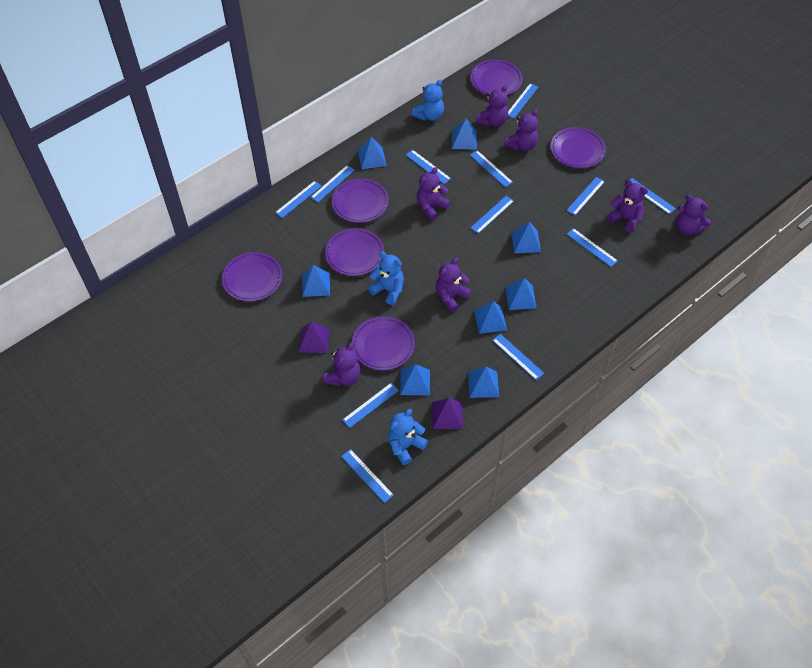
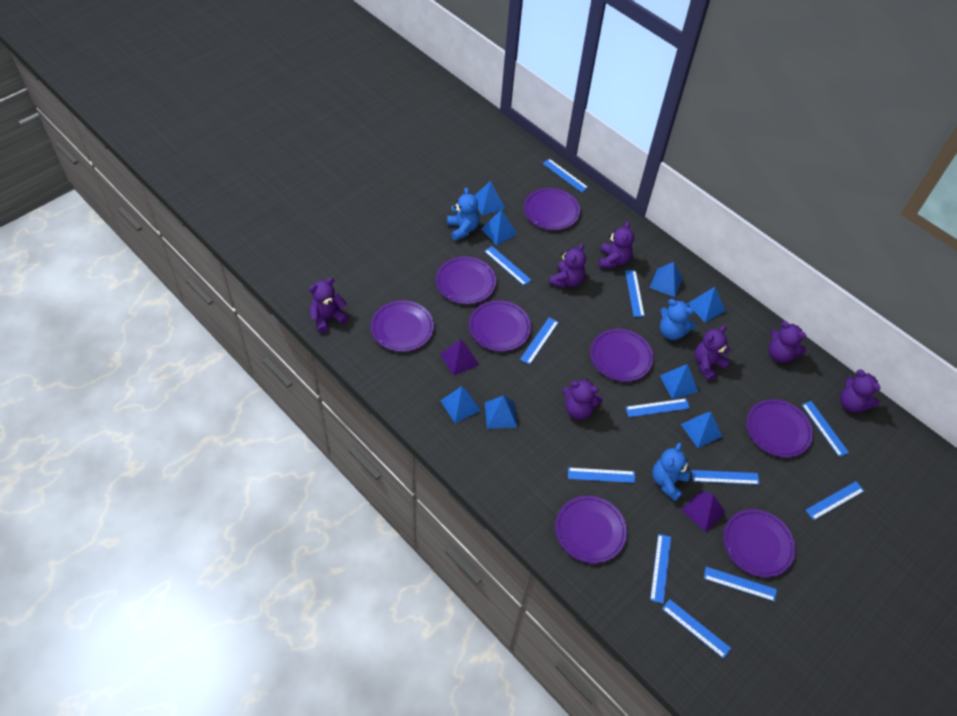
purple plate: [222,252,283,302] [325,228,384,276] [332,178,389,223] [352,316,415,371] [470,59,523,95] [551,127,606,168] = 6 -> [371,300,434,352] [436,257,496,304] [469,300,531,352] [524,188,580,230] [555,496,627,563] [590,329,653,382] [723,509,796,577] [746,399,813,458] = 8

